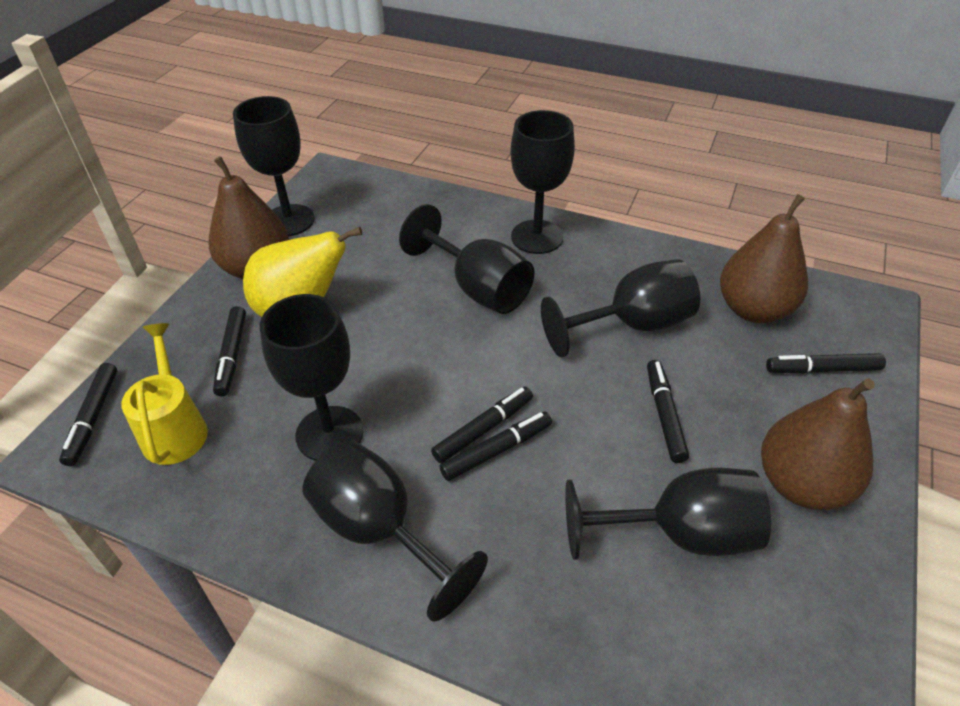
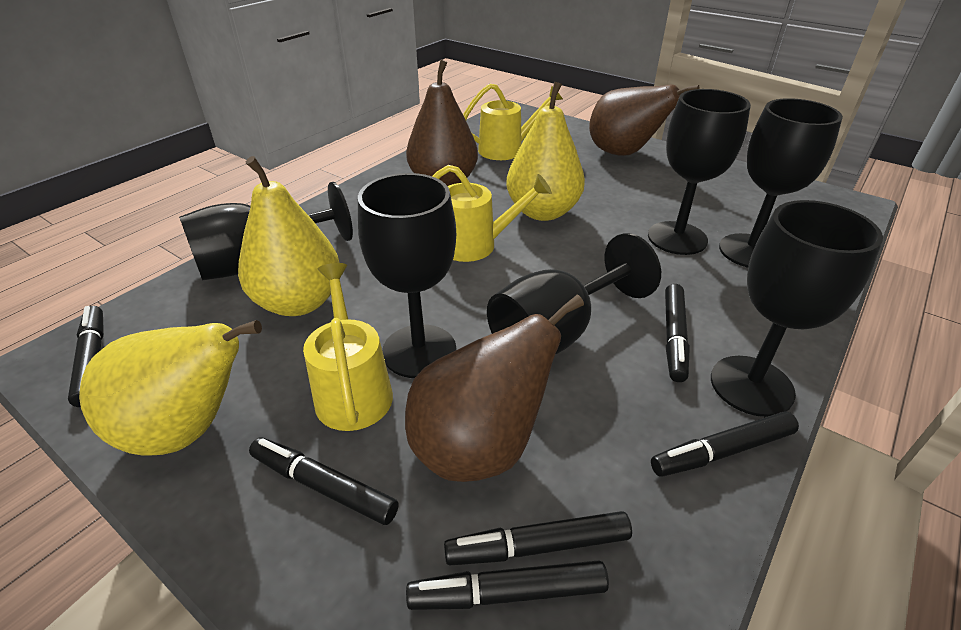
black goblet: [233,96,315,236] [260,294,363,461] [302,440,488,622] [399,204,534,314] [510,110,575,254] [541,259,700,357] [565,468,771,560] = 7 -> [179,182,353,281] [358,173,456,378] [487,233,661,354] [648,89,751,255] [711,200,883,417] [719,98,843,268] = 6
yellow pear: [243,227,362,317] = 1 -> [79,320,262,456] [238,156,340,316] [506,81,585,221] = 3
yellow watering can: [121,323,208,465] = 1 -> [303,263,393,431] [433,165,551,262] [463,83,563,160] = 3

